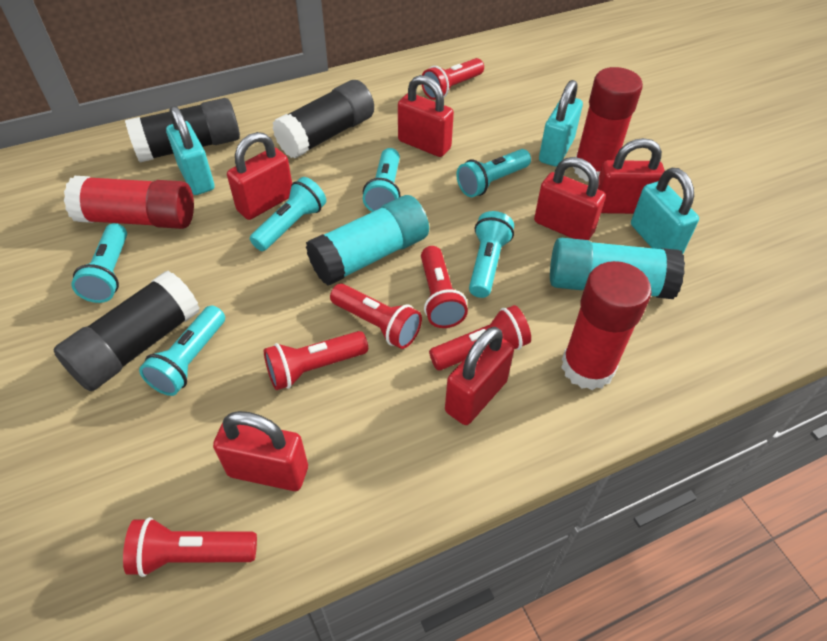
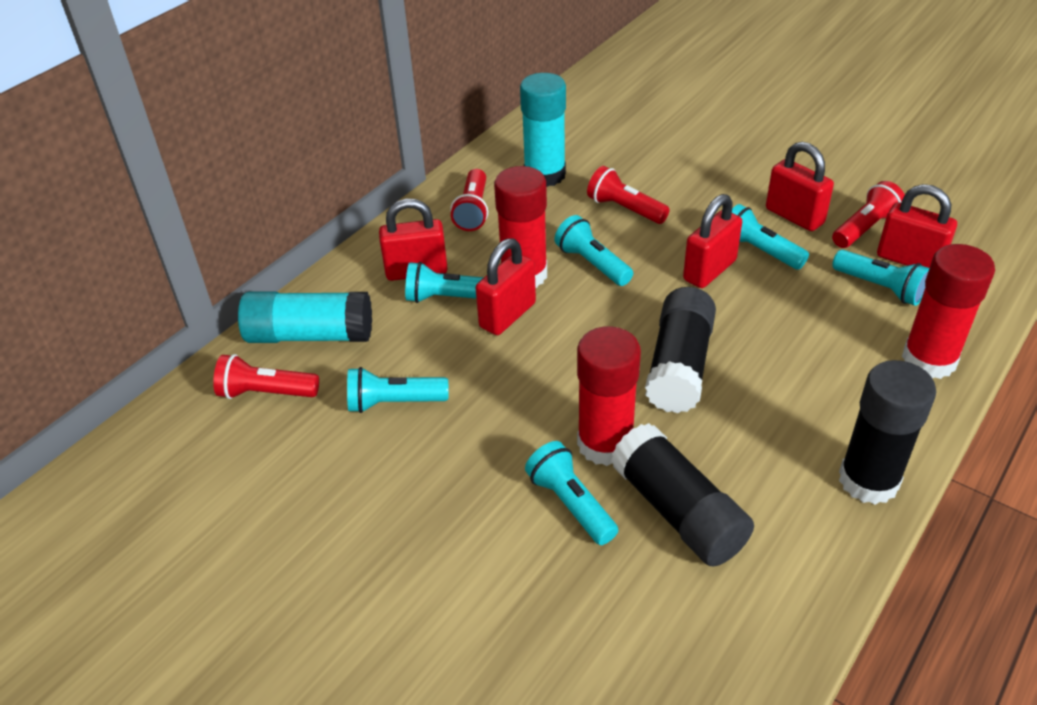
red flashlight: [123,517,257,577] [264,331,368,390] [330,284,422,349] [421,58,484,100] [421,246,468,328] [429,305,531,370] = 6 -> [213,354,319,399] [450,169,488,231] [587,166,670,224] [832,181,905,248] = 4
red padlock: [213,411,308,491] [227,132,292,220] [398,75,454,157] [445,327,514,425] [534,157,606,240] [598,138,665,214] = 6 -> [379,199,448,281] [476,238,536,335] [683,194,742,288] [766,142,834,231] [877,184,957,268] = 5
turquoise padlock: [166,106,215,195] [539,80,583,167] [631,168,699,254] = 3 -> none = 0

